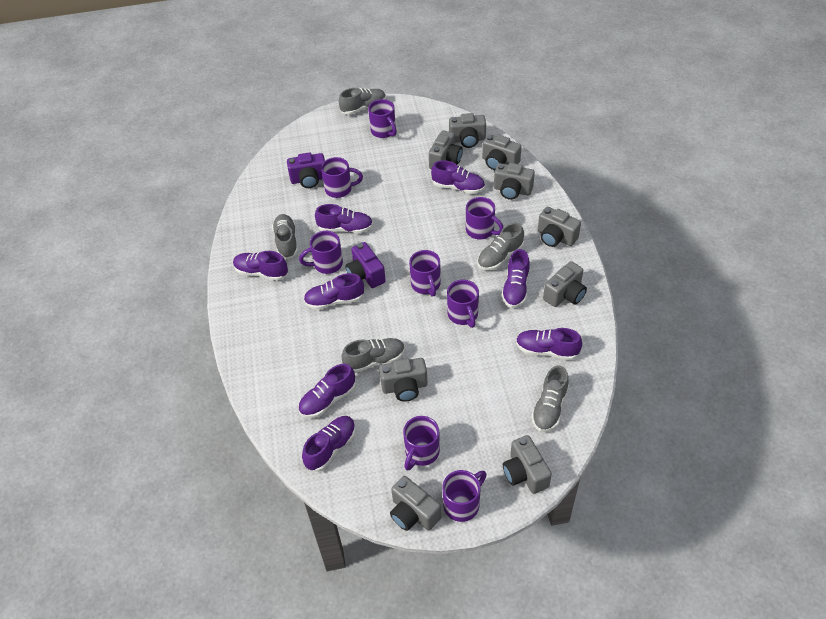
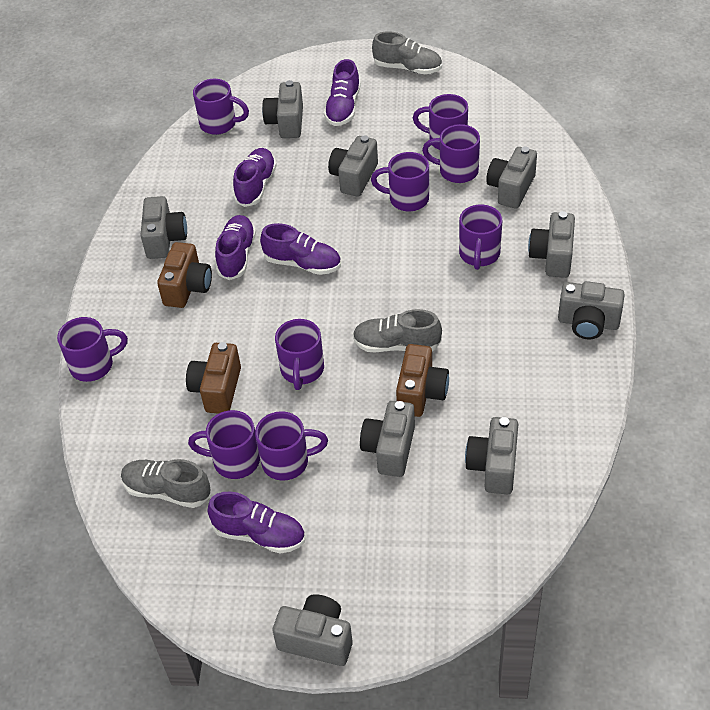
brown camera: none = 0 -> [157,242,212,308] [186,342,241,414] [396,344,449,417] = 3
grey shoe: [272,214,298,259] [339,88,386,115] [341,338,405,373] [477,223,524,270] [531,365,569,432] = 5 -> [121,459,211,508] [353,309,442,353] [372,31,442,74] = 3
purple camera: [287,152,325,188] [345,242,386,288] = 2 -> none = 0
purple mug: [299,231,343,274] [321,157,363,198] [368,99,397,138] [403,416,440,471] [409,250,441,297] [443,470,487,522] [447,280,479,328] [466,197,504,239] = 8 -> [57,317,128,382] [188,410,260,479] [193,79,249,135] [255,411,328,481] [275,319,324,390] [371,152,429,211] [413,94,468,150] [422,124,480,183] [459,205,502,270] = 9
purple shoe: [233,251,288,281] [298,364,356,418] [302,416,356,472] [304,273,364,310] [315,204,373,233] [431,160,485,194] [501,249,530,308] [516,328,582,360] = 8 -> [208,491,305,554] [215,215,256,280] [233,148,277,207] [260,223,341,275] [324,59,361,126] = 5

